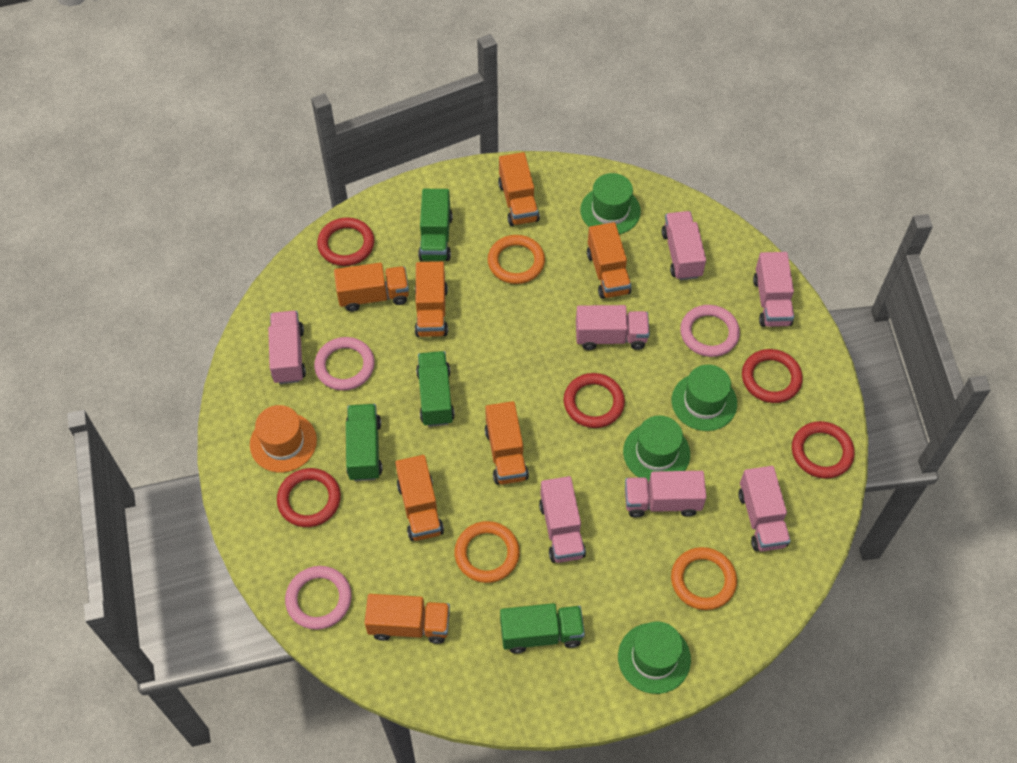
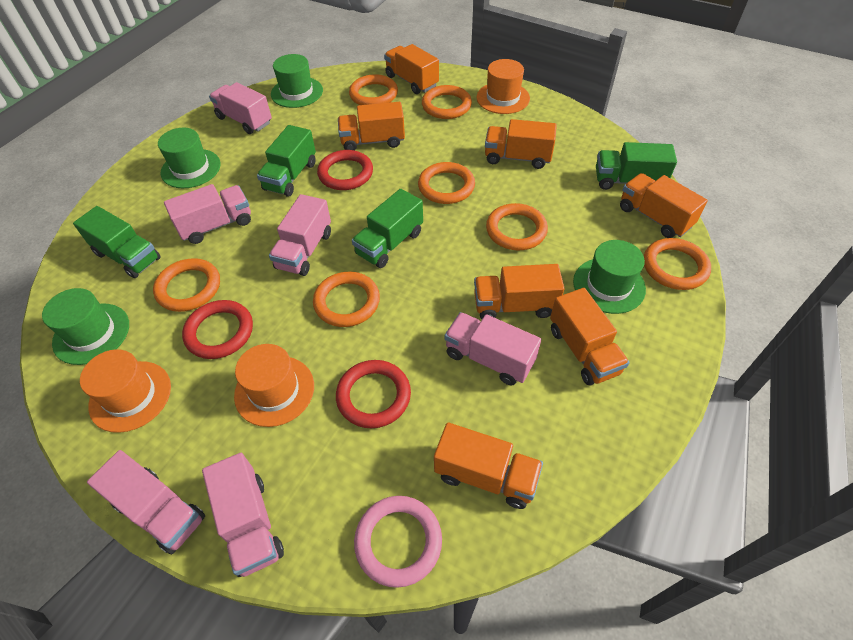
orange hat: [250,405,317,473] = 1 -> [80,349,171,433] [234,344,314,427] [476,59,530,114] = 3
orange ring: [454,521,520,583] [488,235,545,284] [671,547,737,610] = 3 -> [153,258,220,312] [313,272,380,327] [349,74,398,105] [418,162,475,204] [422,85,472,119] [486,203,548,250] [644,238,711,290] = 7
pink ring: [285,566,352,630] [314,337,375,391] [680,305,740,357] = 3 -> [354,496,442,588] = 1
pink truck: [268,311,306,384] [539,476,586,563] [576,305,650,350] [625,471,706,517] [662,211,706,280] [738,466,791,552] [753,252,794,327] = 7 -> [87,450,205,554] [164,184,251,244] [202,453,284,577] [209,82,272,134] [269,194,331,276] [445,312,541,386] = 6
red ring: [277,468,341,527] [317,217,374,266] [564,373,625,428] [742,349,803,403] [792,421,855,479] = 5 -> [182,300,253,359] [317,150,373,190] [336,360,411,428] = 3

